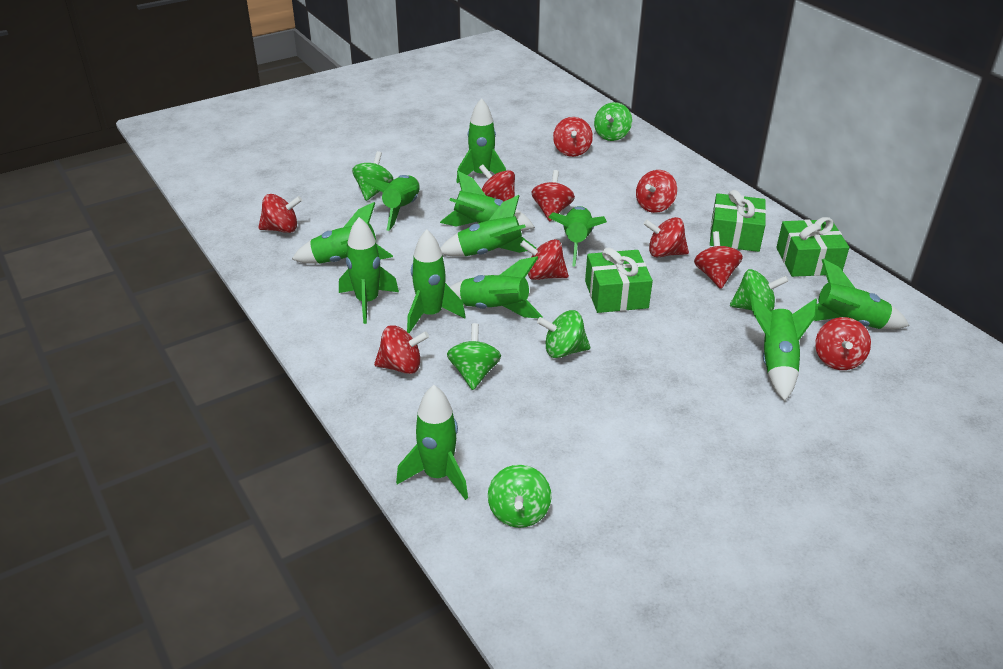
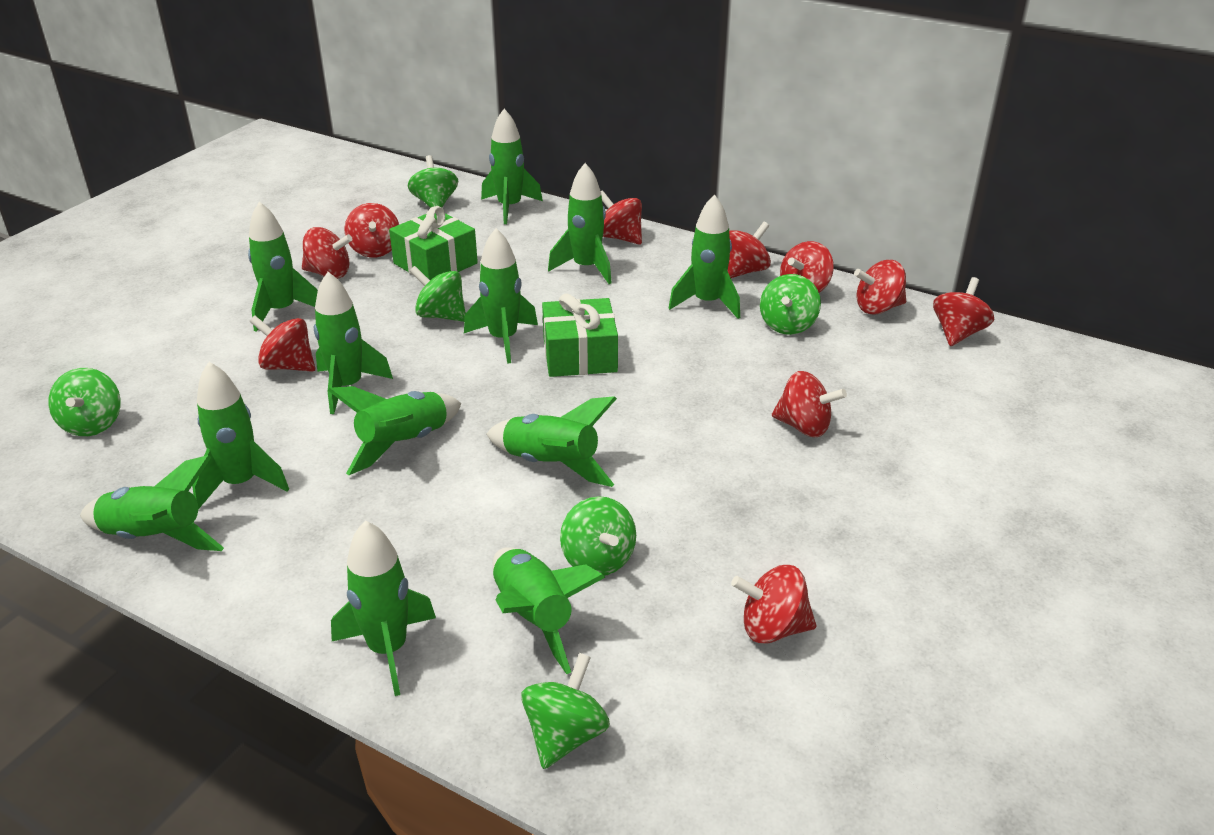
green gift: [585,248,653,313] [710,190,766,252] [776,217,849,277] = 3 -> [389,206,478,280] [542,293,618,377] = 2

